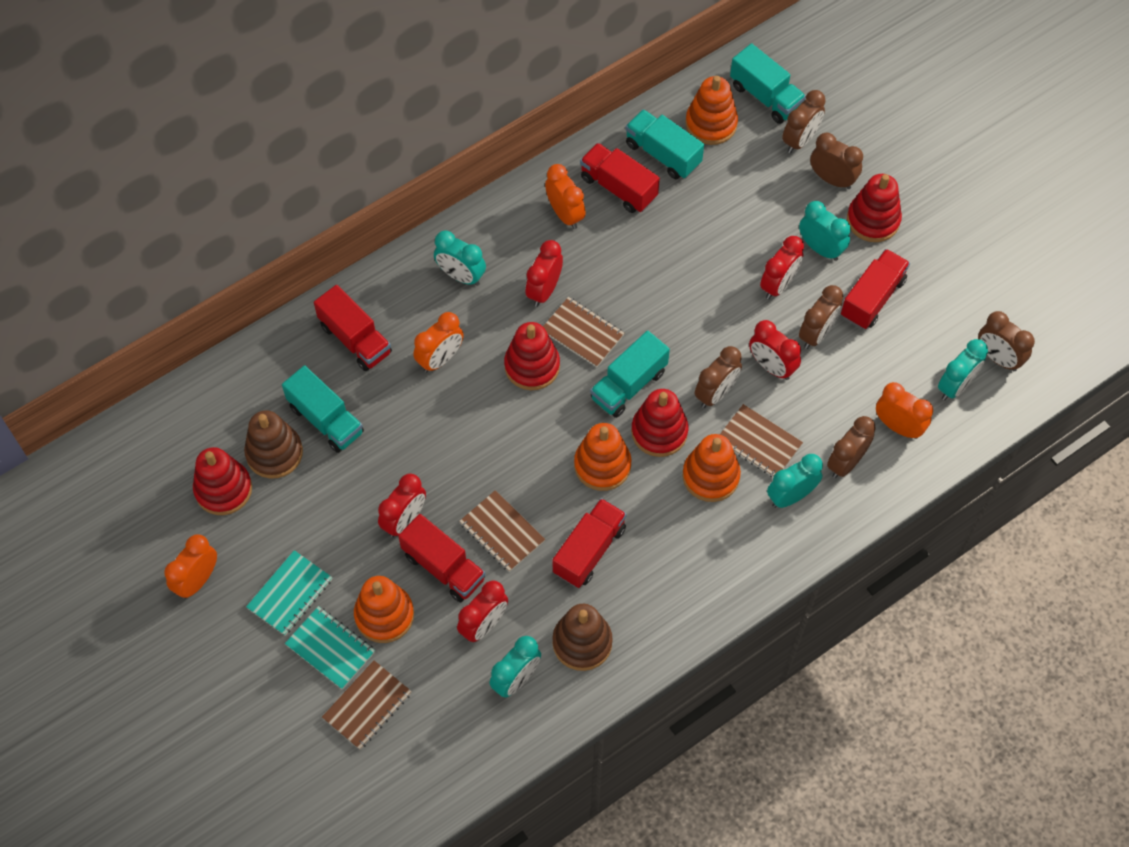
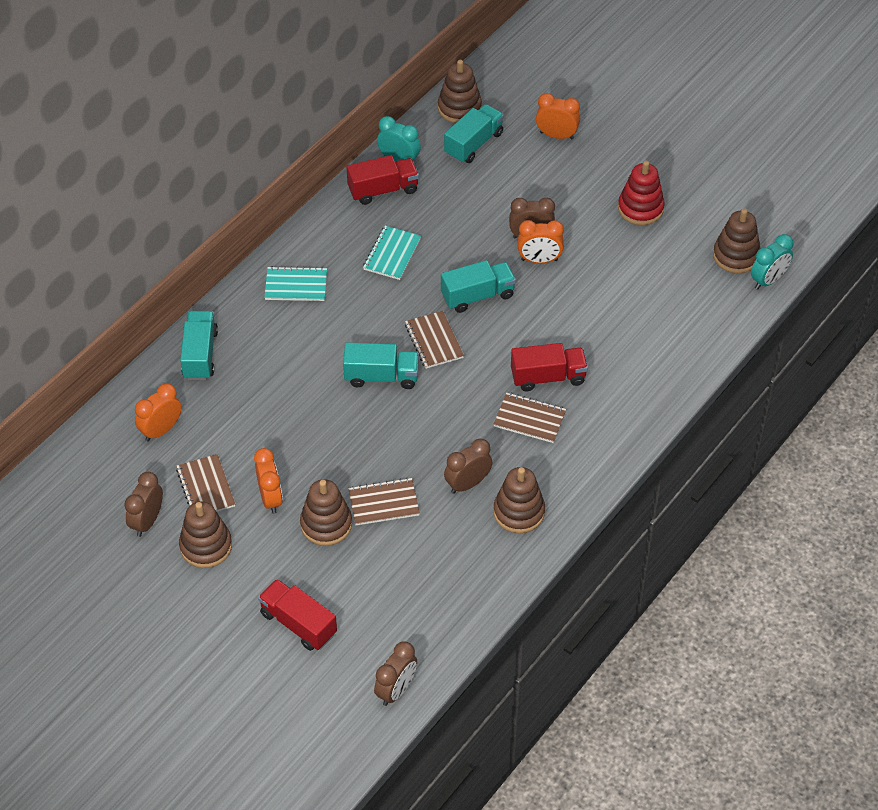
brown clock: [695,346,742,408] [782,90,826,153] [799,285,843,349] [810,133,863,189] [827,416,876,478] [978,311,1035,371] = 6 -> [124,472,163,537] [374,641,417,706] [444,438,492,494] [509,198,555,238] = 4
brown stacking toy: [244,410,303,478] [552,604,613,671] = 2 -> [179,501,232,568] [300,479,352,546] [438,60,482,123] [493,467,545,533] [713,208,761,273] = 5
orange stacking toy: [354,576,414,643] [574,423,632,491] [683,434,741,502] [685,76,738,145] = 4 -> none = 0
red clock: [378,474,426,537] [457,581,508,642] [525,240,563,307] [749,320,801,380] [760,236,804,299] = 5 -> none = 0
red stacking toy: [193,447,252,515] [504,322,560,390] [631,389,688,457] [847,174,902,242] = 4 -> [618,161,665,225] = 1
red truck: [314,285,392,371] [398,514,485,602] [553,498,627,588] [580,143,660,213] [841,249,910,329] = 5 -> [258,579,337,651] [347,155,419,205] [511,343,588,391] = 3
turquoise clock: [434,230,486,286] [489,636,541,698] [767,454,823,508] [799,201,851,261] [938,339,988,400] = 5 -> [377,116,421,162] [751,234,793,290] = 2

